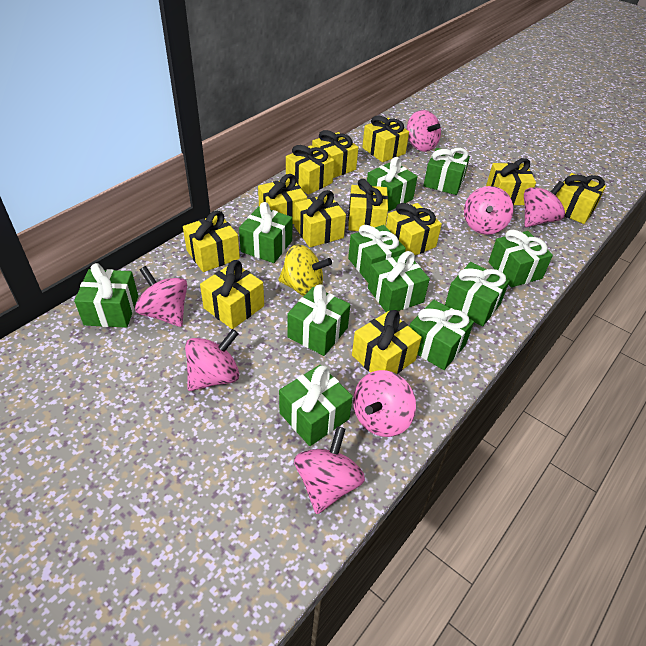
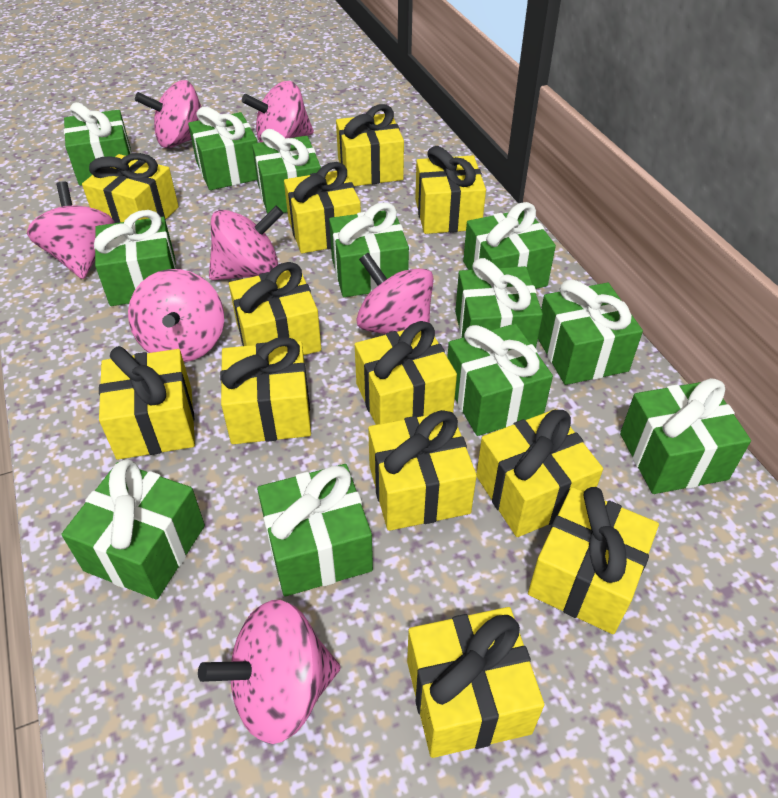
green gift: [74,263,138,328] [239,202,292,263] [279,365,353,446] [288,284,350,356] [348,225,406,283] [367,157,418,212] [368,251,430,312] [409,300,474,370] [423,148,470,195] [445,262,510,326] [489,230,553,287] = 11 -> [61,459,205,600] [64,102,132,186] [94,210,176,306] [188,107,258,190] [252,129,321,214] [257,464,373,596] [329,202,409,297] [447,324,553,436] [455,258,543,348] [463,202,556,289] [538,280,643,385] [620,378,751,494] = 12
yellow spinning top: [278,244,332,296] = 1 -> none = 0

